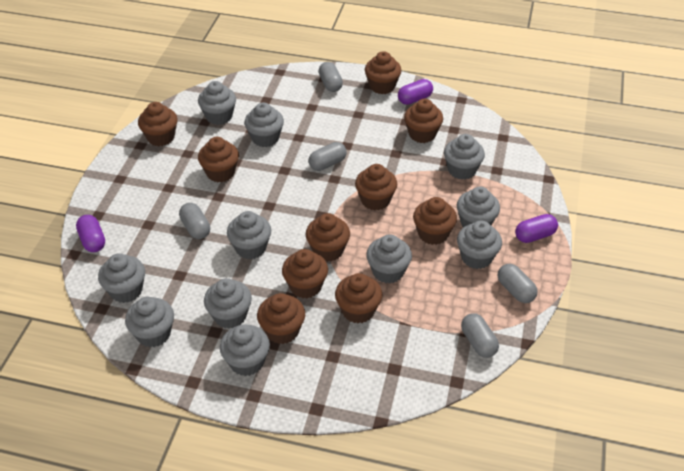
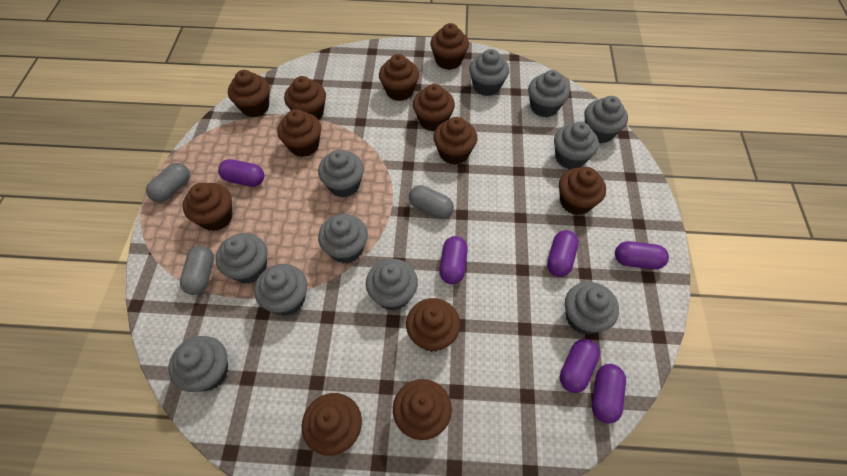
brown cupcake: [138,102,178,146] [198,137,239,182] [257,293,305,344] [282,249,328,298] [306,213,350,262] [335,273,382,323] [355,164,397,210] [365,51,402,94] [404,99,443,143] [413,197,457,245] = 10 -> [183,183,233,231] [228,70,270,117] [277,109,321,157] [284,76,326,120] [302,393,362,456] [379,54,419,101] [393,379,452,440] [406,298,460,352] [413,84,455,131] [430,23,469,70] [433,117,477,165] [559,167,606,215] = 12
grey capsule: [179,203,210,239] [308,142,347,171] [319,62,343,92] [461,313,499,358] [498,264,538,303] = 5 -> [146,163,190,202] [180,246,214,295] [409,185,454,219] = 3
purple capsule: [76,215,105,252] [398,79,433,105] [515,214,558,243] = 3 -> [218,159,264,187] [439,236,468,284] [547,230,579,277] [560,339,600,393] [592,364,626,424] [615,241,669,269] = 6

